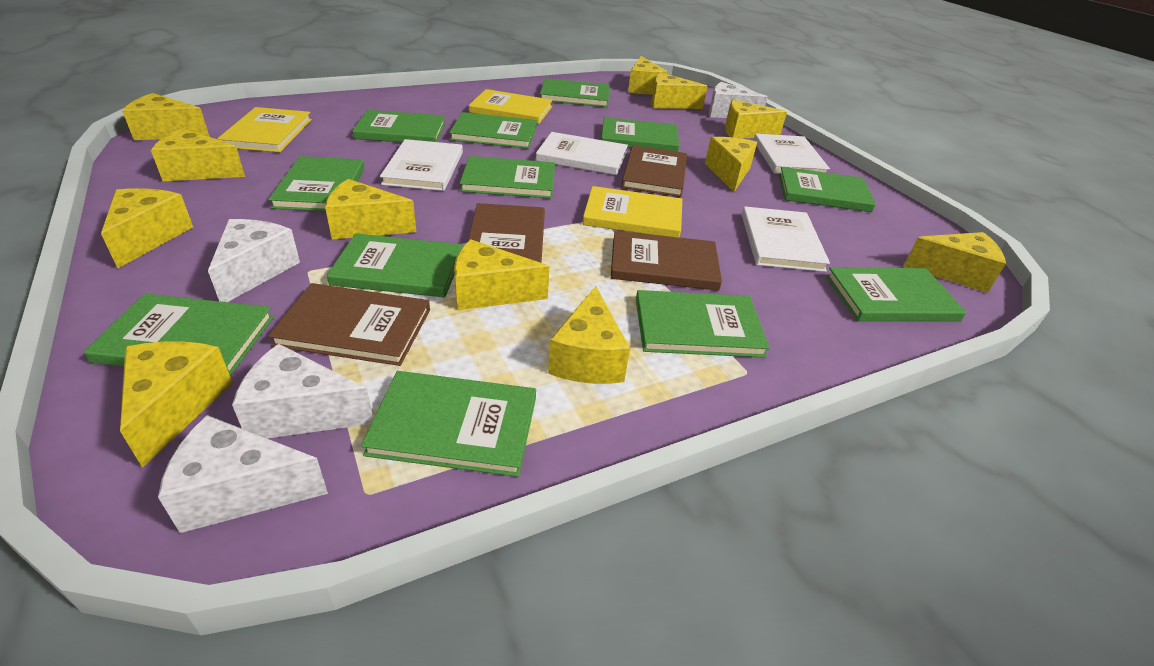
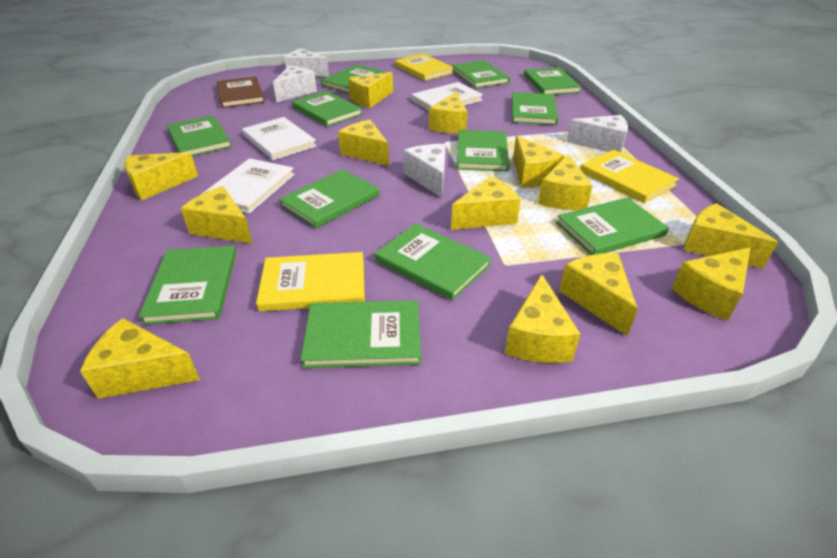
brown book: [268,283,430,366] [468,203,545,263] [611,231,722,291] [621,145,687,197] = 4 -> [216,76,265,108] = 1
white book: [380,139,463,191] [536,132,628,175] [742,206,830,272] [753,134,830,174] = 4 -> [200,158,295,214] [242,117,317,160] [411,82,483,111] = 3
yellow cheese: [101,188,193,268] [120,341,233,468] [122,93,210,140] [151,128,245,181] [325,179,417,239] [454,239,550,310] [548,286,630,384] [628,56,668,95] [651,73,707,109] [705,137,757,192] [725,99,787,139] [903,232,1006,293] = 12 -> [80,318,200,399] [124,152,198,200] [181,186,253,244] [338,120,389,166] [348,72,393,108] [429,91,467,134] [451,176,521,230] [505,274,580,363] [513,135,564,187] [538,154,593,210] [559,253,638,336] [672,248,750,321] [683,203,778,269] = 13

